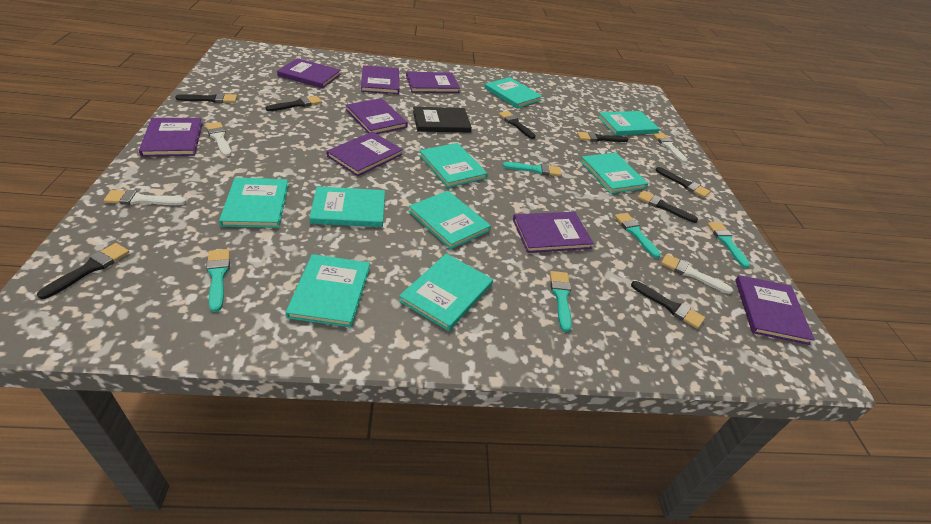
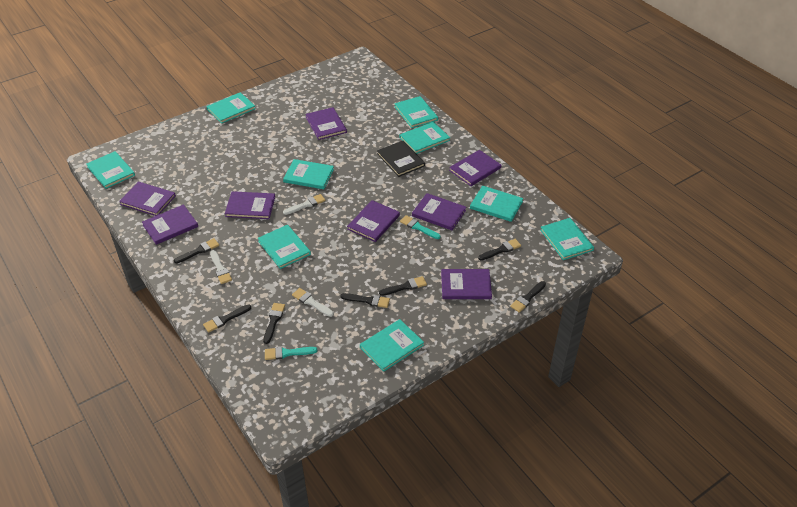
black brush: [37,243,130,299] [175,93,237,103] [266,96,322,111] [499,111,536,139] [577,132,628,142] [631,281,705,329] [637,191,698,223] [656,167,711,198] = 8 -> [174,238,219,263] [203,304,251,332] [263,303,285,344] [340,293,390,308] [379,276,427,296] [478,239,521,260] [510,281,546,313] = 7
turquoise brush: [206,249,230,312] [503,162,561,176] [550,271,572,332] [615,213,661,258] [707,222,750,268] = 5 -> [265,347,317,360] [400,215,441,239] = 2
white brush: [104,190,187,205] [205,122,231,157] [653,133,687,163] [661,254,733,294] = 4 -> [210,250,232,284] [283,194,325,215] [292,288,334,317] = 3

